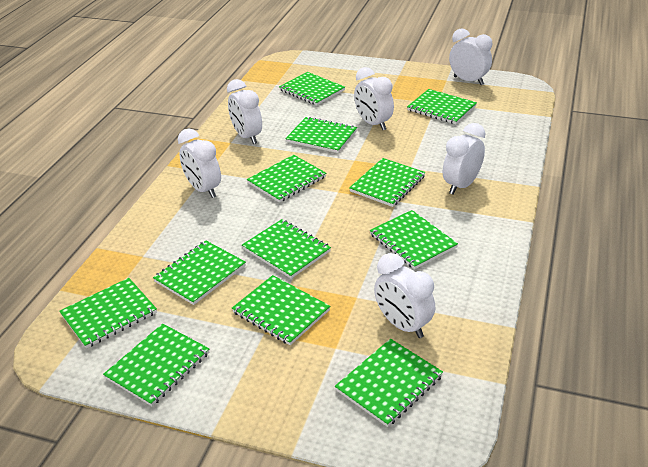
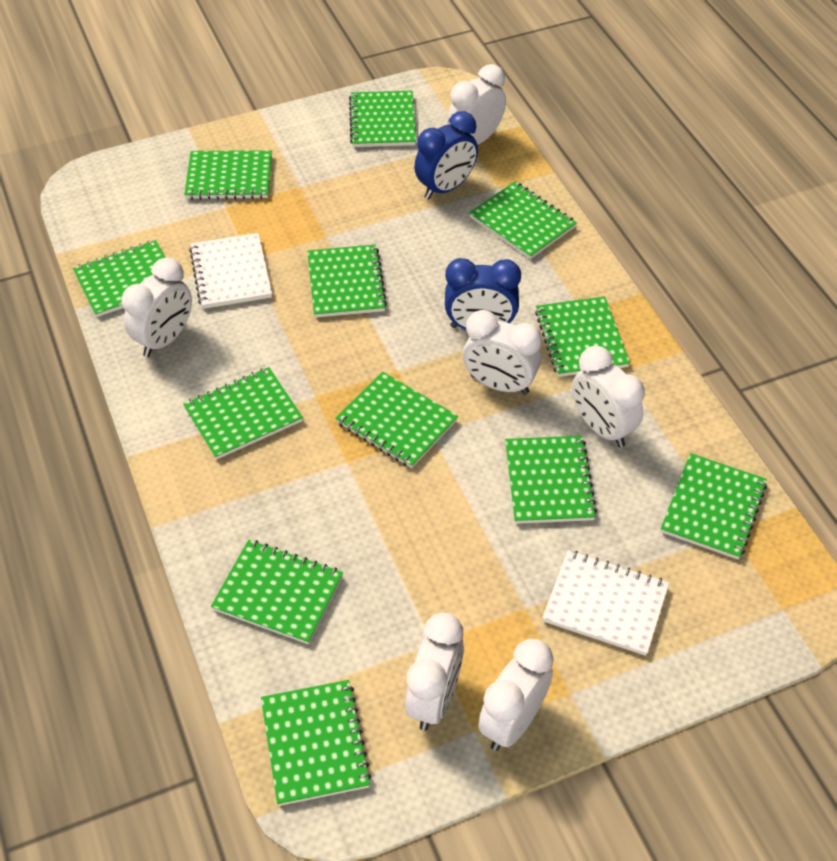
blue clock: none = 0 -> [414,111,478,199] [445,258,521,330] = 2
white notebook: none = 0 -> [189,233,272,309] [542,550,669,656] = 2

